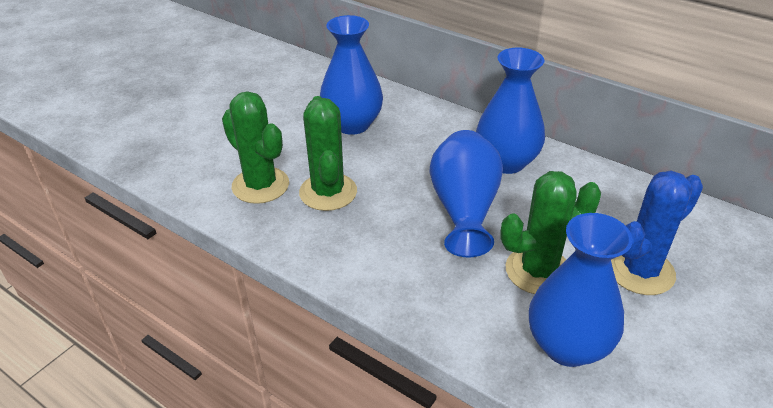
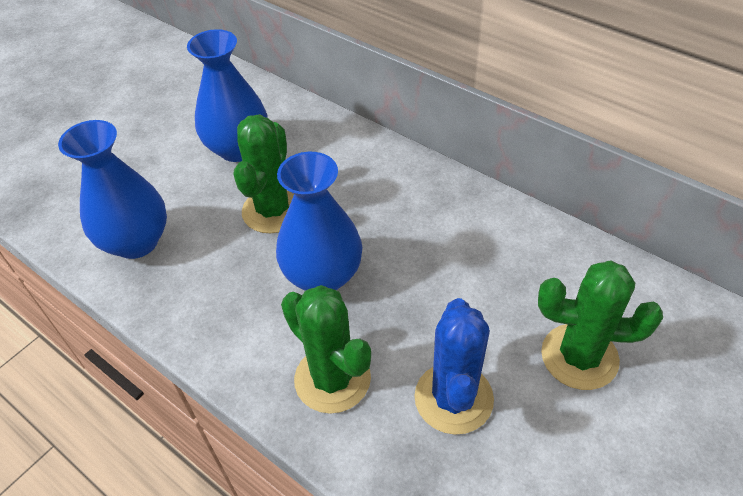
blue vase: [320,15,383,135] [429,130,503,257] [476,48,545,174] [529,213,633,367] = 4 -> [58,120,167,259] [187,29,268,162] [276,152,362,291] = 3

